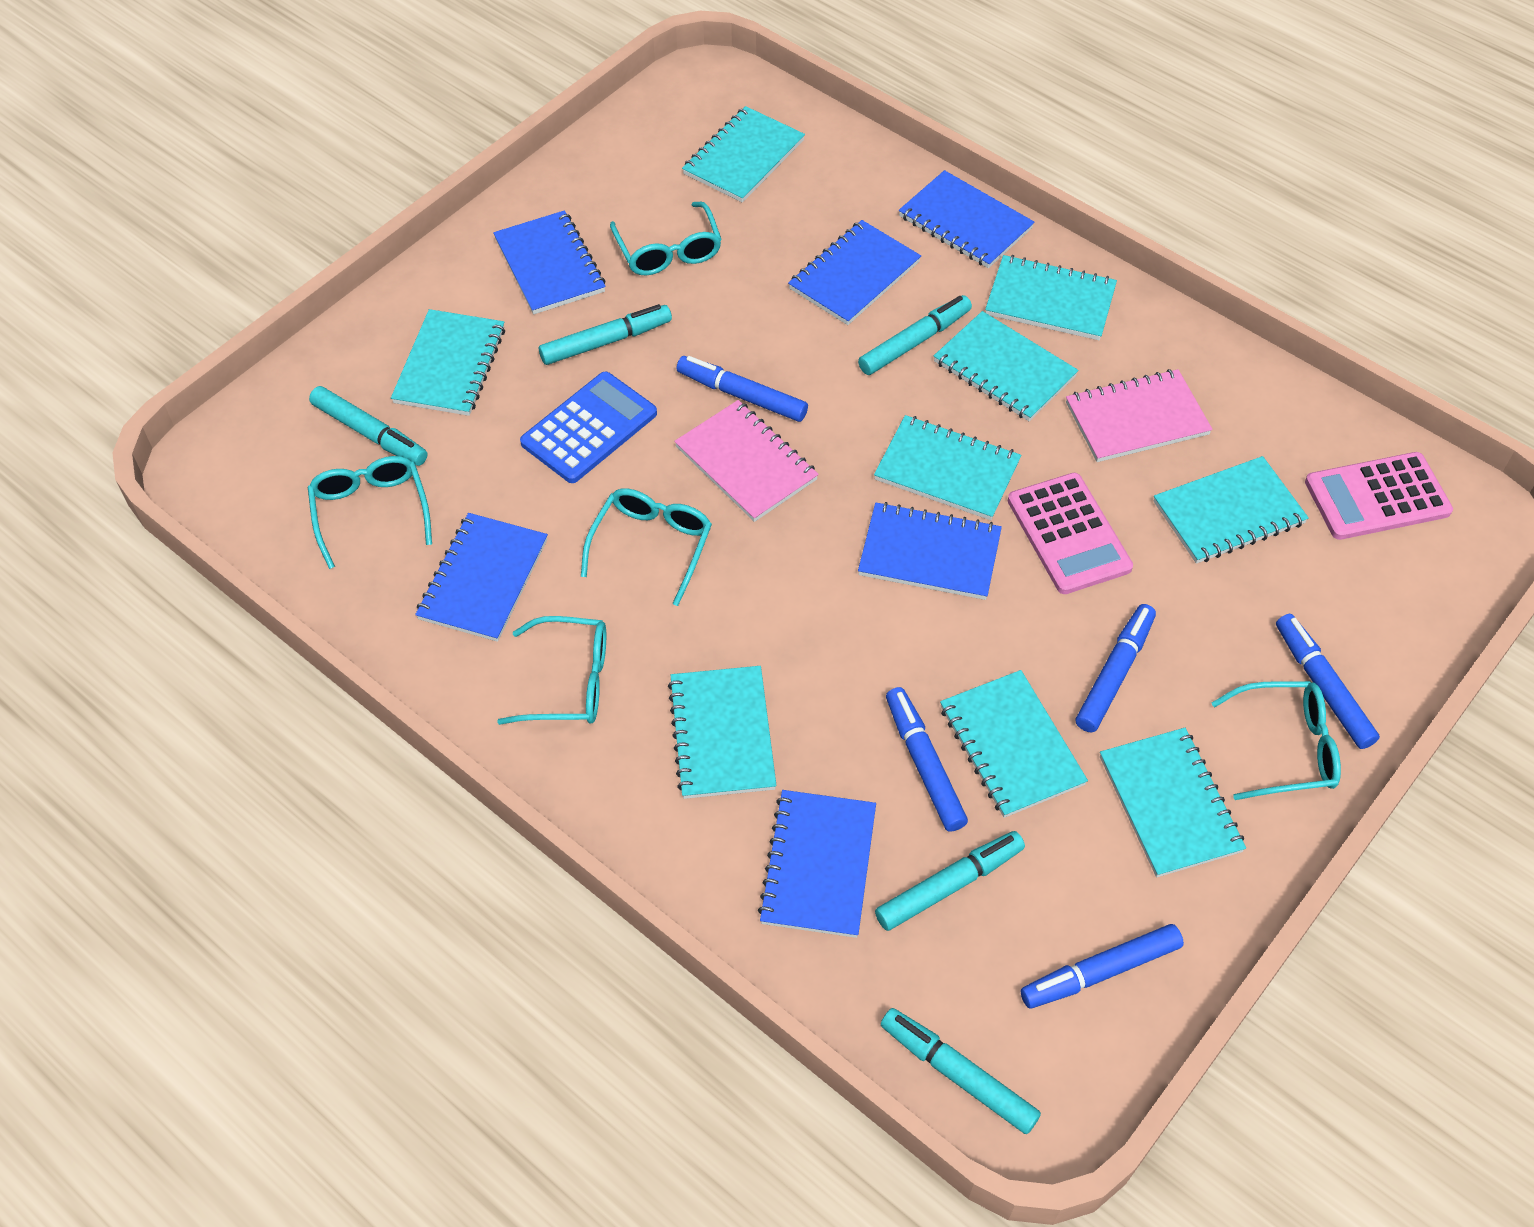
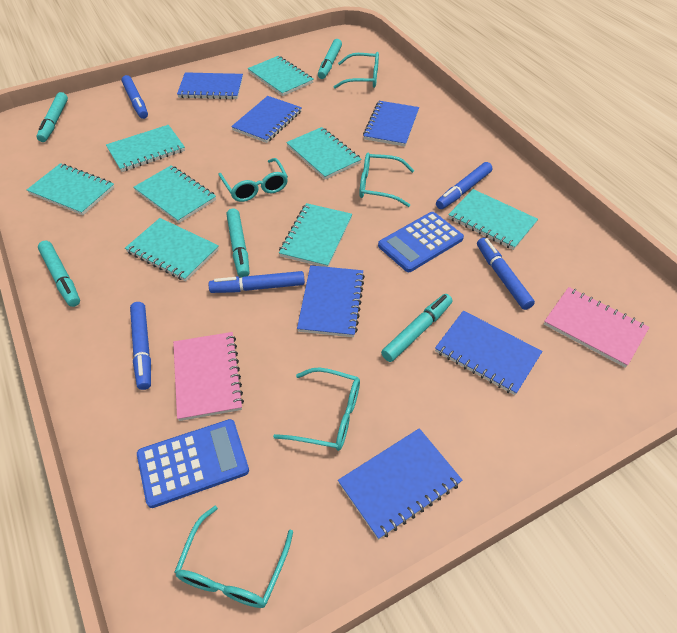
blue calculator: [520,372,657,483] = 1 -> [137,419,249,508] [378,212,464,272] = 2
pink calculator: [1008,473,1133,594] [1305,452,1453,540] = 2 -> none = 0
turquoise notebook: [391,309,505,416] [668,666,777,799] [682,106,805,203] [874,415,1021,520] [934,311,1078,421] [940,670,1088,818] [985,255,1117,340] [1100,728,1246,877] [1154,456,1309,564] = 9 -> [27,163,115,215] [106,125,185,172] [125,218,219,281] [133,165,216,223] [248,56,314,96] [279,203,352,267] [286,127,361,179] [448,189,538,250] = 8

